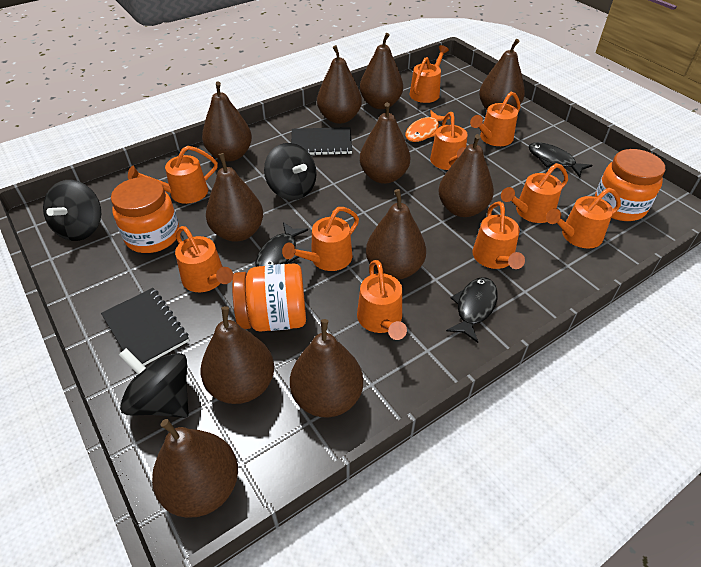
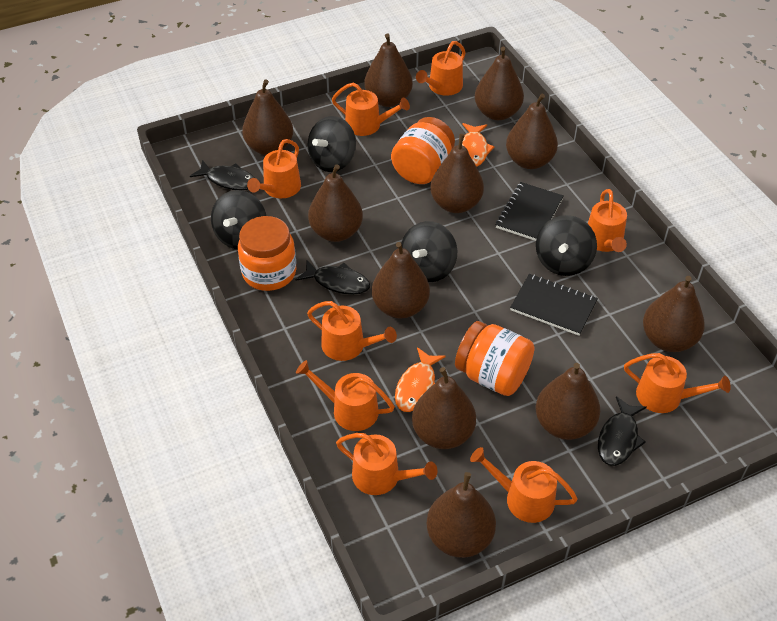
black spinning top: [43,180,101,241] [119,348,189,418] [264,143,317,200] = 3 -> [211,190,266,249] [308,116,356,172] [401,221,457,282] [536,215,597,276] = 4
orange fish: [405,110,450,142] = 1 -> [395,347,446,412] [462,123,495,167] = 2
orange watering can: [128,146,218,204] [175,226,233,292] [282,207,359,271] [357,260,407,340] [410,45,449,103] [430,112,468,170] [470,91,520,146] [472,201,525,269] [501,163,568,223] [546,188,621,248] = 10 -> [247,139,301,198] [296,360,395,431] [307,301,397,361] [332,83,410,136] [336,433,437,495] [416,41,466,96] [470,447,578,523] [588,189,627,252] [624,353,731,413] = 9

